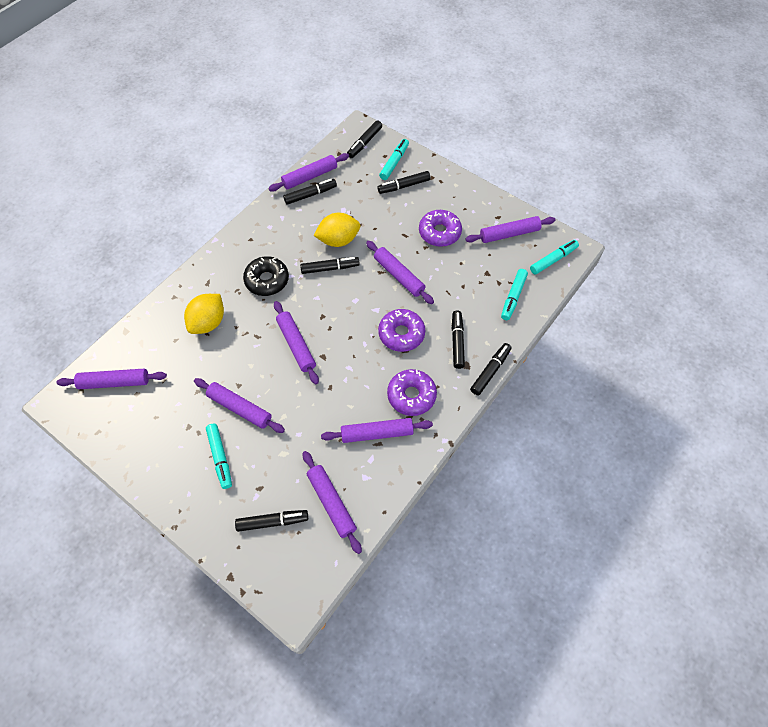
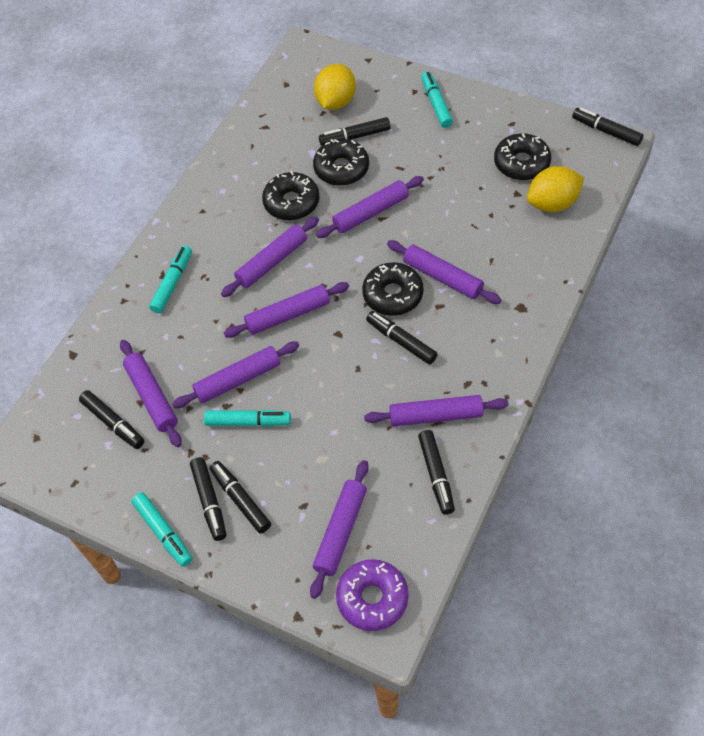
black donut: [243,256,289,296] = 1 -> [262,171,320,220] [313,139,369,186] [362,262,424,316] [494,133,551,180] = 4
purple donut: [378,309,425,352] [387,369,437,416] [419,210,462,247] = 3 -> [336,559,409,631] = 1

